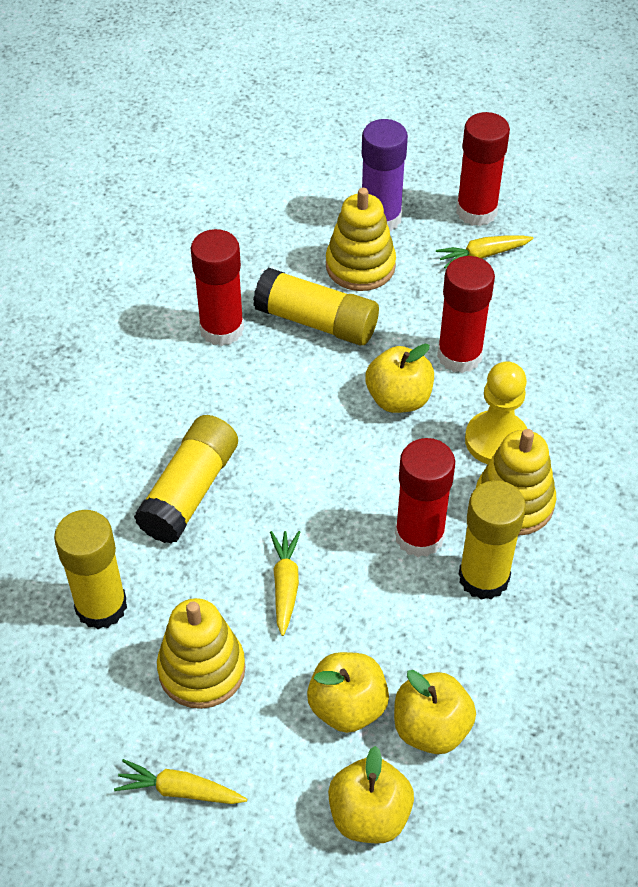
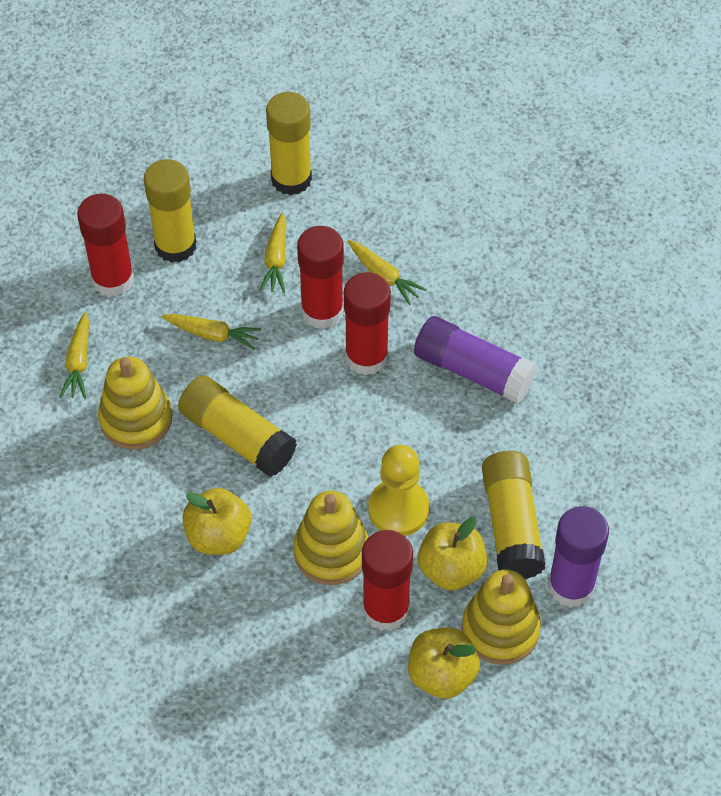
purple glue stick: [362,119,408,232] = 1 -> [414,316,537,404] [548,506,609,608] = 2
yellow apple: [307,652,389,733] [328,746,414,843] [365,344,434,413] [394,670,476,754] = 4 -> [182,488,252,555] [408,628,480,699] [418,517,487,590] = 3
yellow carrot: [114,759,247,804] [270,531,300,636] [436,235,534,268] = 3 -> [59,312,89,398] [162,314,262,350] [259,212,286,293] [348,240,427,305] = 4

